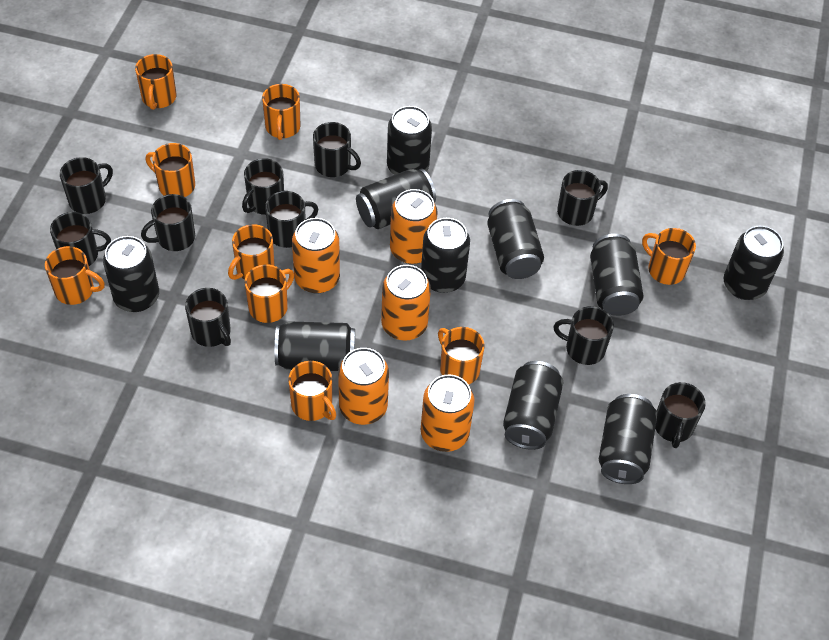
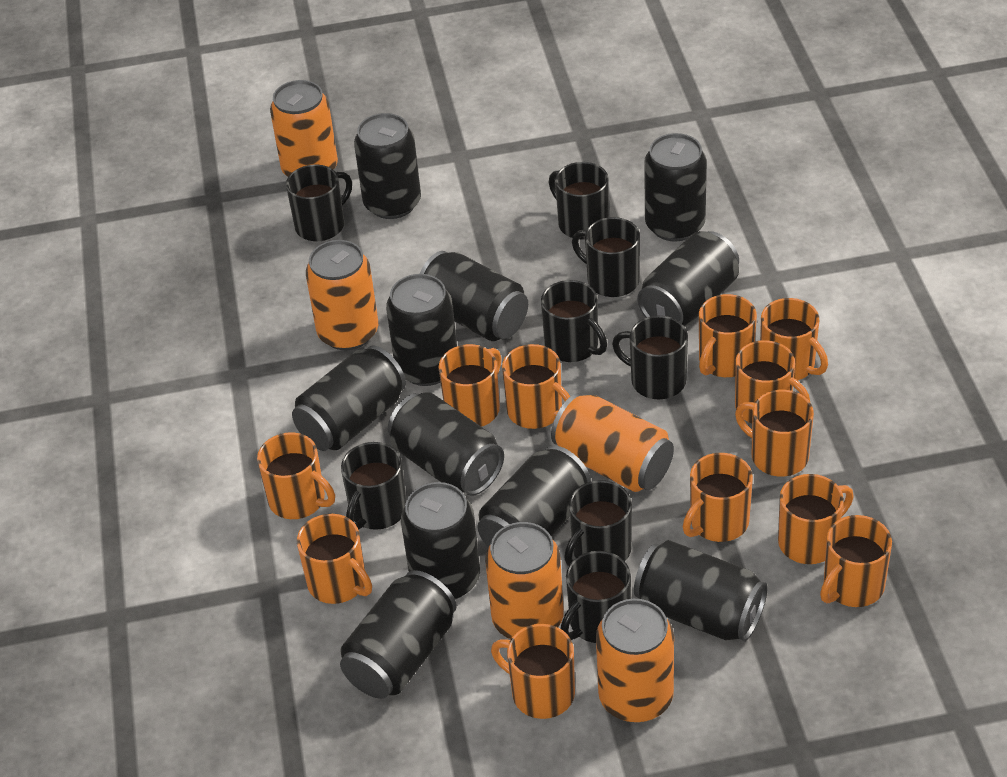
black can: [103,236,159,312] [275,321,355,371] [356,168,436,229] [387,106,432,175] [421,218,470,293] [487,199,544,279] [503,361,563,450] [590,234,644,316] [599,394,657,484] [724,226,784,300] = 10 -> [292,345,406,451] [340,570,457,699] [354,113,421,219] [386,274,457,386] [388,392,504,496] [401,482,480,600] [420,251,528,341] [477,445,591,547] [634,540,768,641] [638,231,739,327] [644,133,707,242] = 11
black mug: [50,212,111,266] [60,157,113,214] [141,194,195,251] [185,288,231,347] [242,158,284,215] [265,191,319,248] [313,122,361,177] [553,306,614,365] [557,170,608,226] [655,382,706,448] = 10 -> [286,165,352,241] [341,442,406,530] [541,280,607,362] [549,162,609,240] [561,551,631,643] [564,480,632,566] [572,217,640,297] [612,316,688,399] = 8
orange mug: [45,246,105,305] [135,54,177,110] [146,143,195,197] [228,224,274,280] [245,264,294,323] [262,84,301,140] [288,361,336,421] [438,327,485,385] [642,228,696,285] = 9 -> [257,432,335,519] [297,514,372,604] [439,344,501,427] [491,624,575,719] [502,344,570,429] [683,453,753,542] [699,294,757,377] [735,340,810,423] [735,390,814,477] [760,298,828,380] [778,474,854,564] [820,515,892,607] = 12

